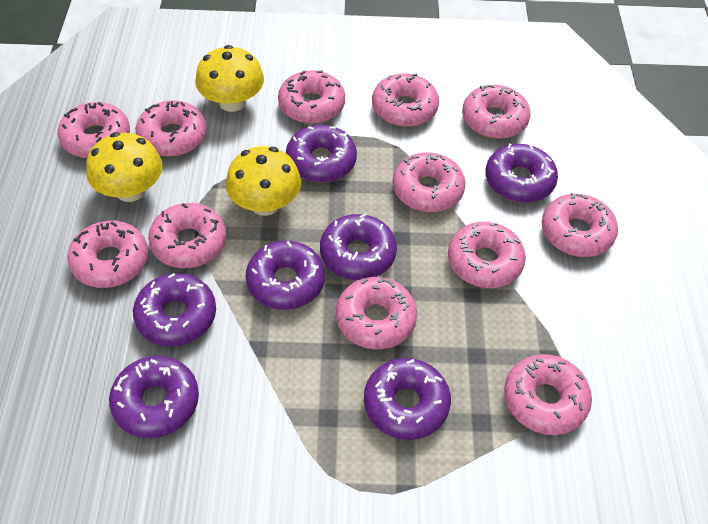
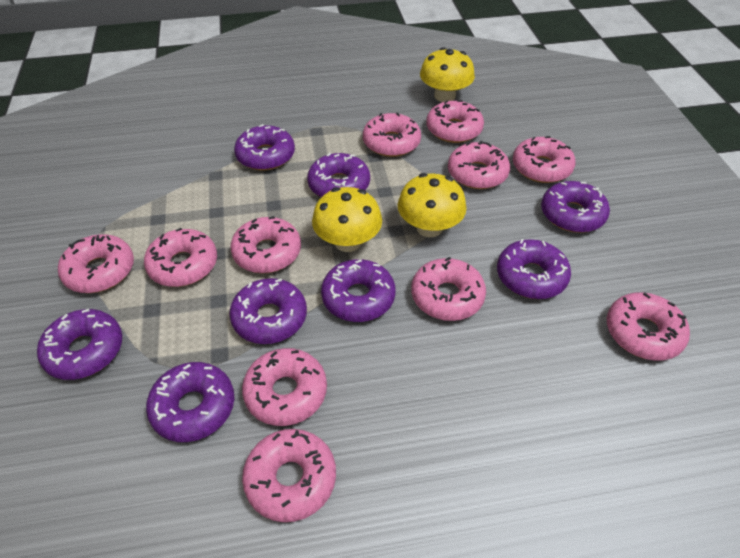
pink donut: [58,102,130,158] [67,221,148,288] [136,100,207,157] [148,203,227,268] [278,70,345,124] [336,277,417,349] [372,73,439,127] [393,152,466,212] [448,222,526,288] [462,85,530,139] [504,354,592,435] [542,193,618,257] = 12 -> [58,234,134,293] [144,228,217,287] [230,216,301,273] [242,348,327,426] [242,429,336,522] [363,112,421,157] [411,257,486,321] [426,100,484,143] [448,141,510,189] [513,136,575,183] [607,292,690,361] = 11
purple donut: [109,356,199,438] [133,273,216,346] [246,241,325,310] [286,125,357,183] [320,214,397,280] [364,358,451,440] [485,143,558,203] = 7 -> [37,309,122,380] [146,362,234,442] [229,278,307,344] [234,124,295,170] [307,153,370,197] [321,259,396,322] [497,239,571,299] [541,181,610,233] = 8

